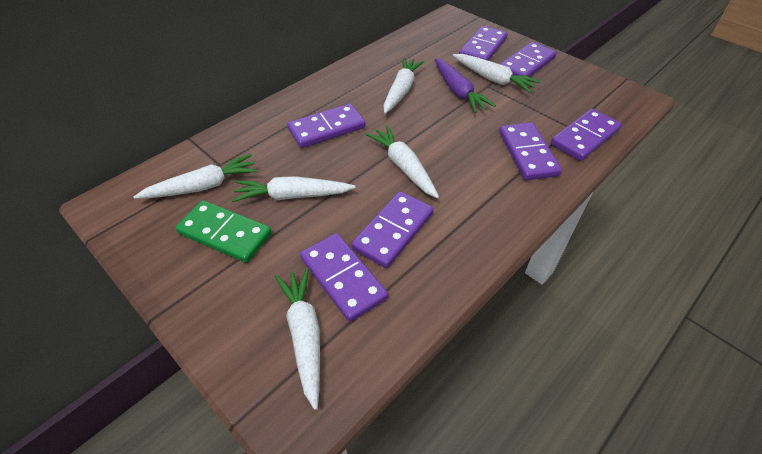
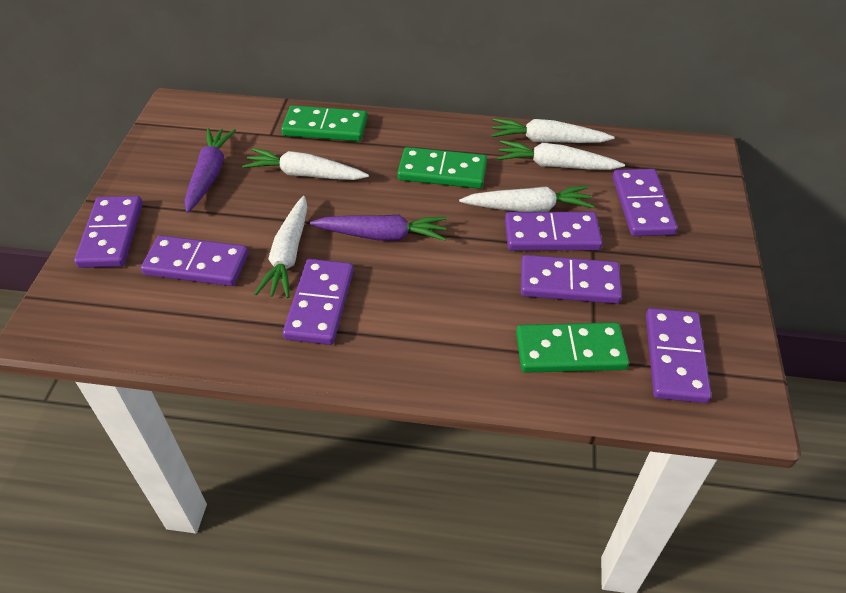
green domino: [175,200,272,263] = 1 -> [281,105,368,141] [397,147,487,189] [516,322,629,373] = 3
purple carrot: [434,58,496,113] = 1 -> [185,128,236,213] [310,215,447,241] = 2
white carrot: [134,154,258,199] [232,176,355,202] [275,268,320,410] [366,125,439,199] [383,57,424,114] [453,54,541,93] = 6 -> [242,148,369,180] [254,196,308,298] [459,186,595,212] [491,118,615,143] [497,140,625,170] = 5

